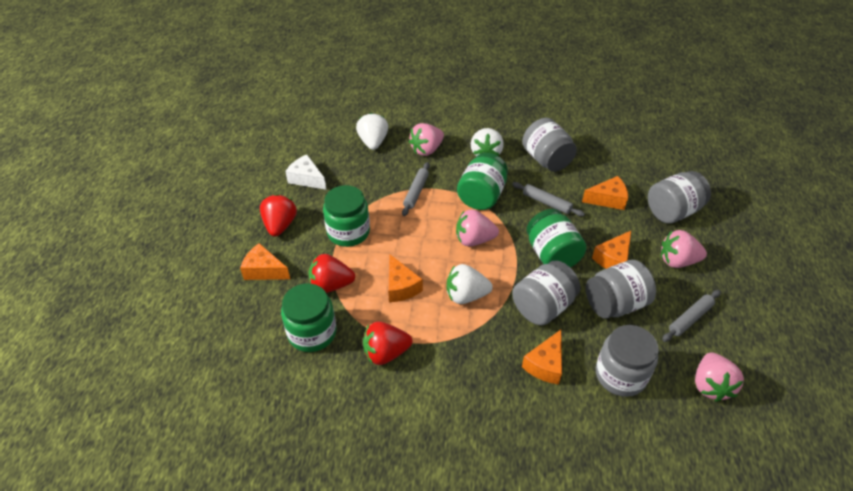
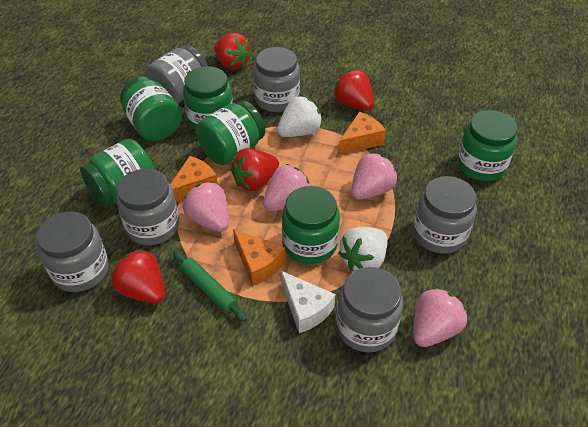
green jar: [281,283,336,352] [323,185,370,247] [457,153,508,210] [527,209,587,268] = 4 -> [80,139,155,208] [120,77,182,141] [183,66,233,130] [196,101,265,165] [282,186,340,264] [457,110,518,181] = 6
green rolling pin: none = 0 -> [173,251,247,322] = 1
grey jar: [512,260,581,325] [522,118,577,172] [586,260,656,319] [596,325,659,397] [648,171,711,224] = 5 -> [36,212,109,292] [117,169,179,245] [146,45,208,104] [253,47,300,112] [336,267,403,352] [413,176,477,254] = 6
grey rolling pin: [402,162,430,216] [512,182,585,217] [662,290,721,342] = 3 -> none = 0
orange cheese: [240,243,290,280] [388,254,423,302] [522,330,562,385] [582,176,628,210] [592,231,631,269] = 5 -> [170,156,218,203] [233,229,285,286] [339,111,386,155] = 3
red strawberry: [260,194,297,237] [309,254,355,293] [363,321,412,365] = 3 -> [111,249,165,304] [214,33,252,70] [231,148,279,191] [333,70,374,111] = 4
white strawberry: [356,113,388,150] [447,264,493,304] [471,128,504,156] = 3 -> [277,96,322,137] [338,227,387,271] = 2

